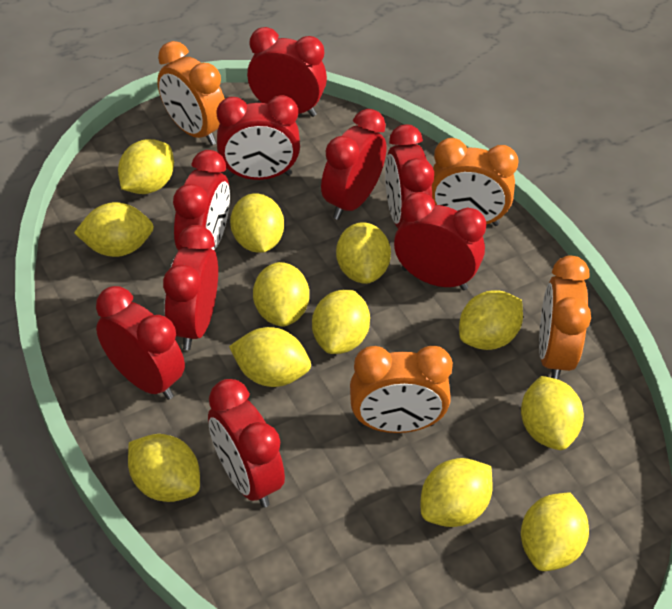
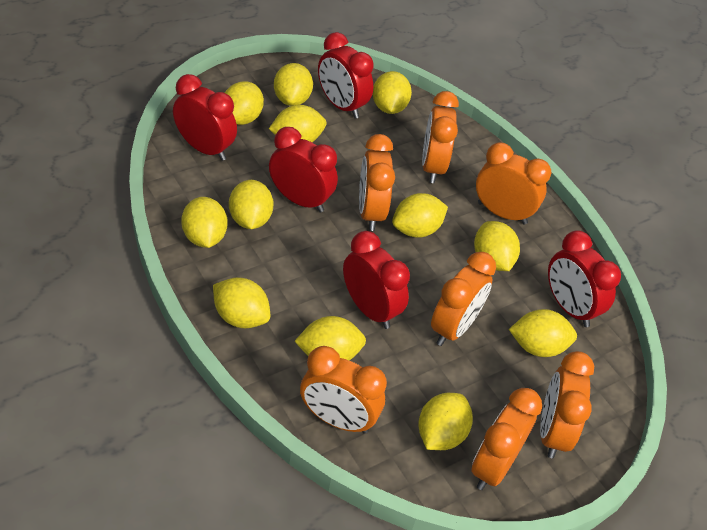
orange clock: [157,41,225,145] [350,346,453,433] [432,138,519,226] [539,255,591,380] = 4 -> [300,346,387,434] [359,134,395,231] [422,91,459,183] [431,252,496,346] [471,388,542,490] [476,143,551,224] [540,351,594,459] = 7
red clock: [96,286,185,400] [163,225,218,350] [173,150,230,251] [208,379,285,508] [217,95,300,180] [247,27,327,117] [321,109,386,220] [385,125,434,228] [394,192,486,290] = 9 -> [173,74,237,161] [269,127,338,212] [318,32,374,119] [343,231,410,329] [548,230,621,327] = 5

